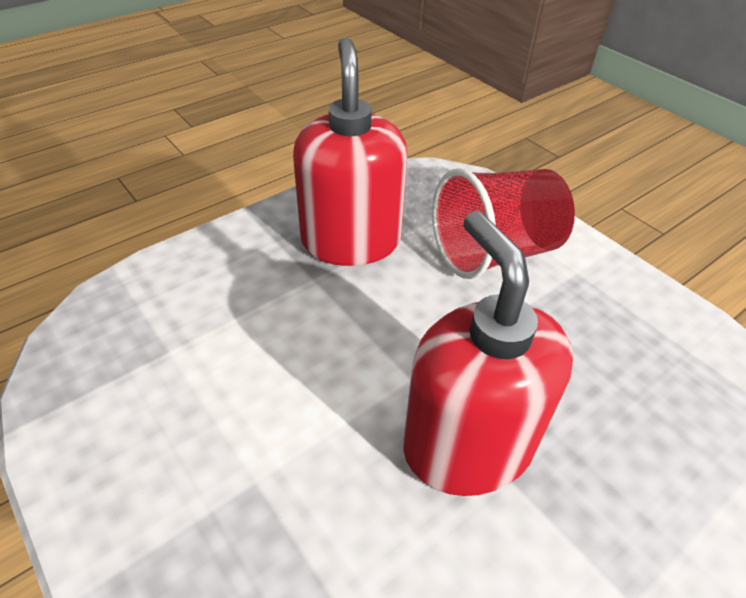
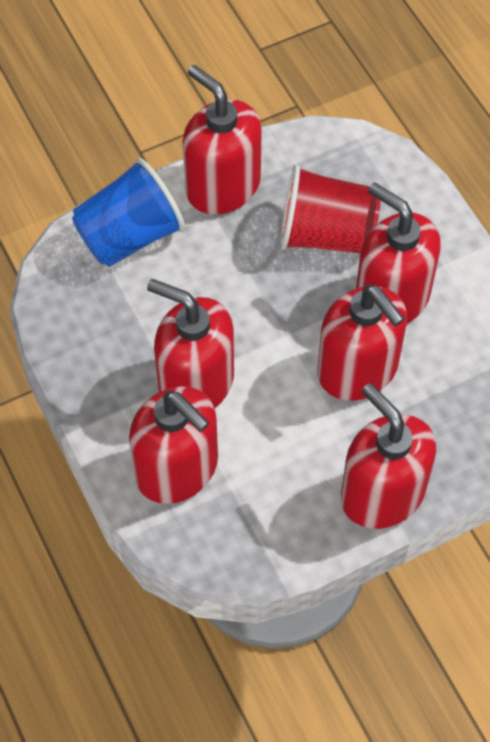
blue cup: none = 0 -> [72,158,185,267] = 1
red soap dispenser: [293,38,407,266] [403,211,573,496] = 2 -> [129,386,218,504] [147,279,234,409] [183,65,262,215] [318,285,407,401] [341,383,436,529] [356,182,441,324] = 6

